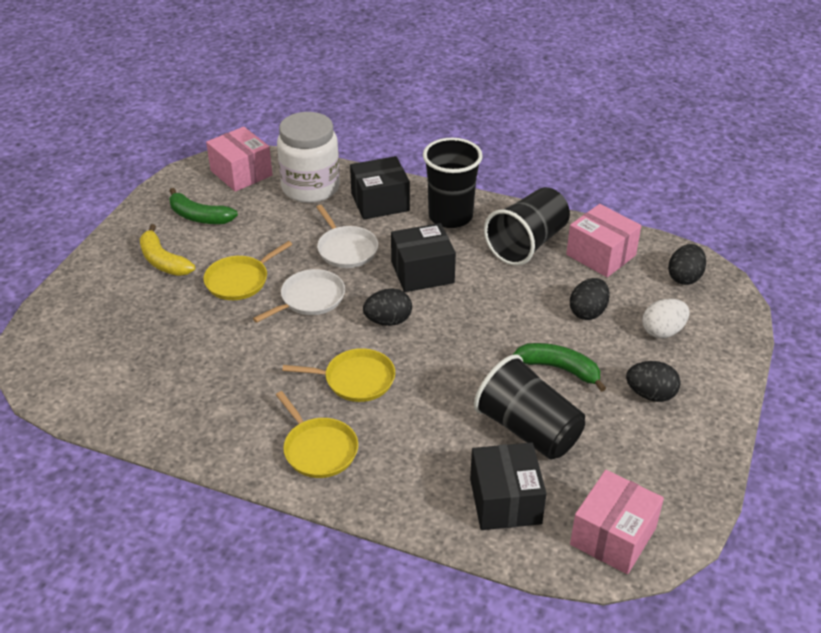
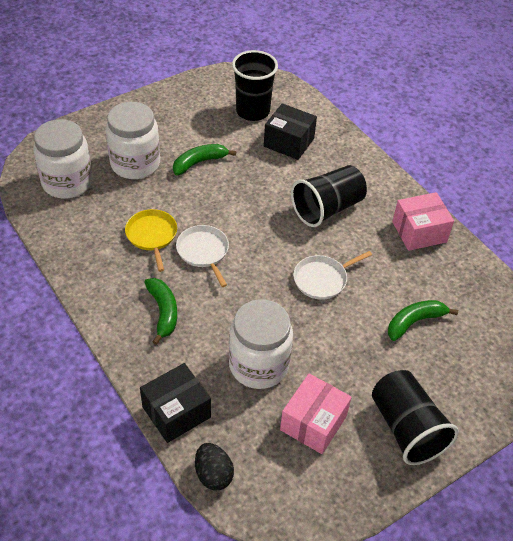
black box: [350,156,410,220] [391,223,456,292] [470,442,547,530] = 3 -> [140,363,211,443] [264,103,317,160] = 2
black egg: [363,288,412,326] [570,278,610,320] [626,361,681,402] [668,244,706,285] = 4 -> [195,443,234,491] = 1
green banana: [169,188,238,224] [513,343,606,392] = 2 -> [144,278,177,345] [173,144,236,175] [388,300,458,341] = 3
pink box: [206,127,272,192] [566,204,641,277] [570,470,664,574] = 3 -> [280,373,352,454] [392,192,454,251] = 2
white egg: [642,299,690,338] = 1 -> none = 0
white jar: [277,112,340,203] = 1 -> [33,119,93,198] [106,102,160,179] [229,299,293,389] = 3
yellow banana: [140,224,195,276] = 1 -> none = 0
yellow pan: [204,241,292,300] [276,391,358,478] [282,348,395,402] = 3 -> [125,209,177,272] = 1

